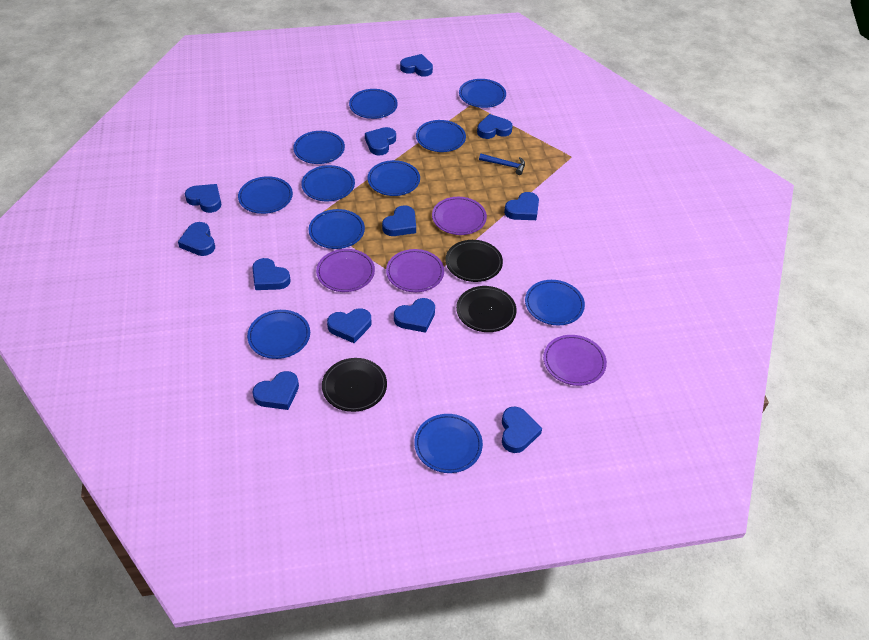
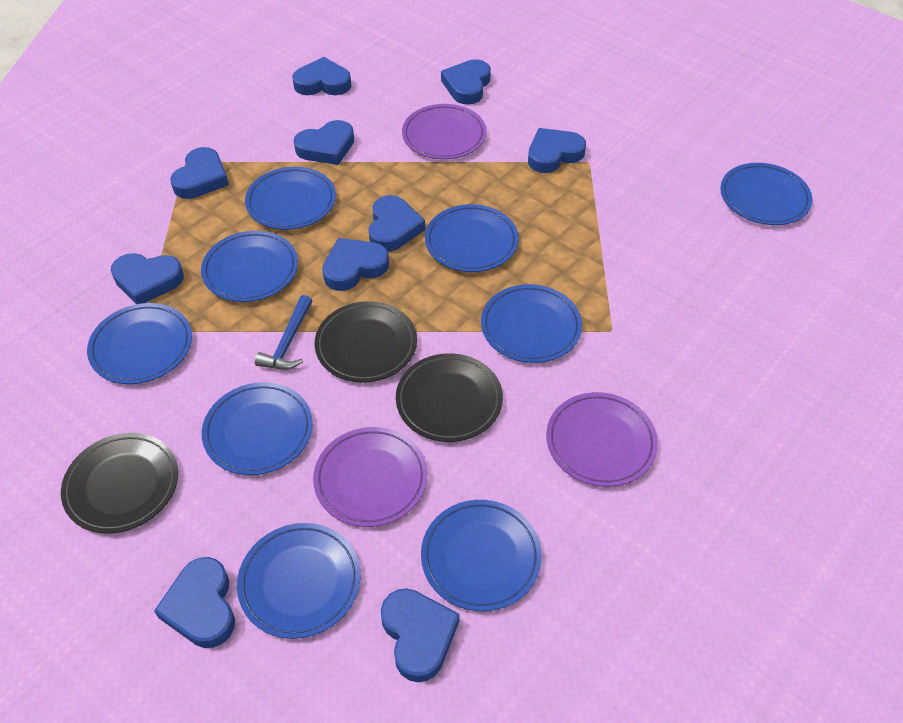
blue heart: [178,222,215,256] [185,184,221,213] [252,258,291,290] [252,371,299,410] [327,308,371,343] [365,127,396,156] [382,205,416,236] [394,298,435,333] [400,54,433,77] [477,114,513,139] [502,406,542,453] [504,192,539,220] = 12 -> [111,253,184,304] [154,557,235,648] [170,147,229,199] [292,57,351,95] [294,120,354,165] [322,238,389,291] [368,195,425,252] [381,588,460,682] [441,59,491,104] [528,128,586,173] = 10
blue plate: [238,176,293,214] [247,310,310,359] [293,131,345,164] [301,165,355,201] [309,209,365,249] [349,89,398,119] [367,160,420,196] [414,414,483,473] [416,120,466,152] [459,79,506,108] [525,280,585,326] = 11 -> [87,303,192,384] [201,231,298,302] [202,382,313,475] [237,523,360,639] [245,167,336,230] [421,500,542,611] [425,204,519,272] [481,284,582,363] [720,163,813,225] = 9
purple plate: [316,249,375,292] [386,249,444,292] [432,197,487,235] [543,335,607,386] = 4 -> [313,427,427,527] [402,104,487,159] [546,392,658,487] = 3

